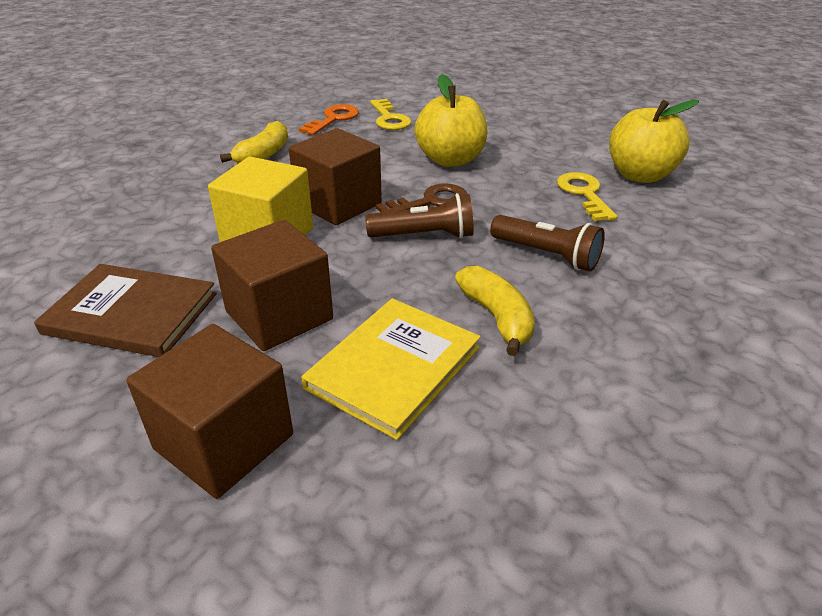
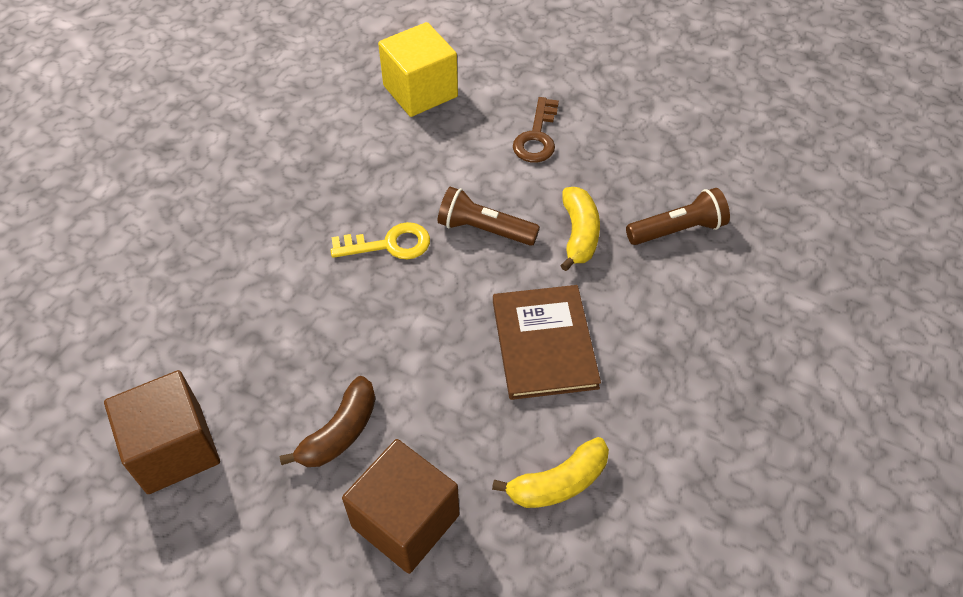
brown banana: none = 0 -> [279,376,375,467] = 1
brown cube: [127,324,293,499] [211,220,333,351] [289,128,382,225] = 3 -> [104,370,220,494] [342,439,459,574] = 2
orange key: [299,104,359,135] = 1 -> none = 0
yellow apple: [415,74,488,167] [609,100,699,183] = 2 -> none = 0
yellow book: [301,298,481,440] = 1 -> none = 0
yellow key: [370,99,412,130] [557,172,617,221] = 2 -> [331,222,430,259] = 1

